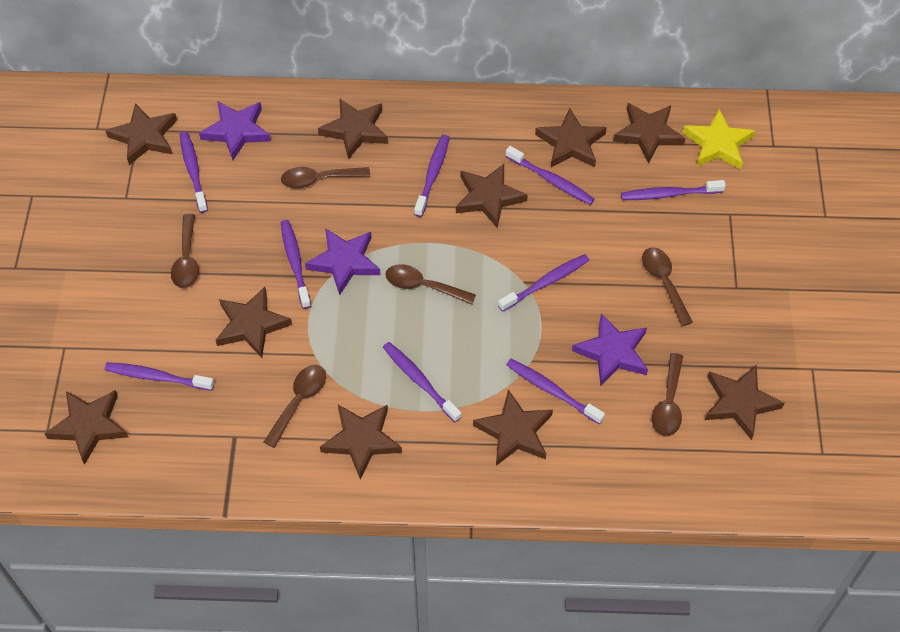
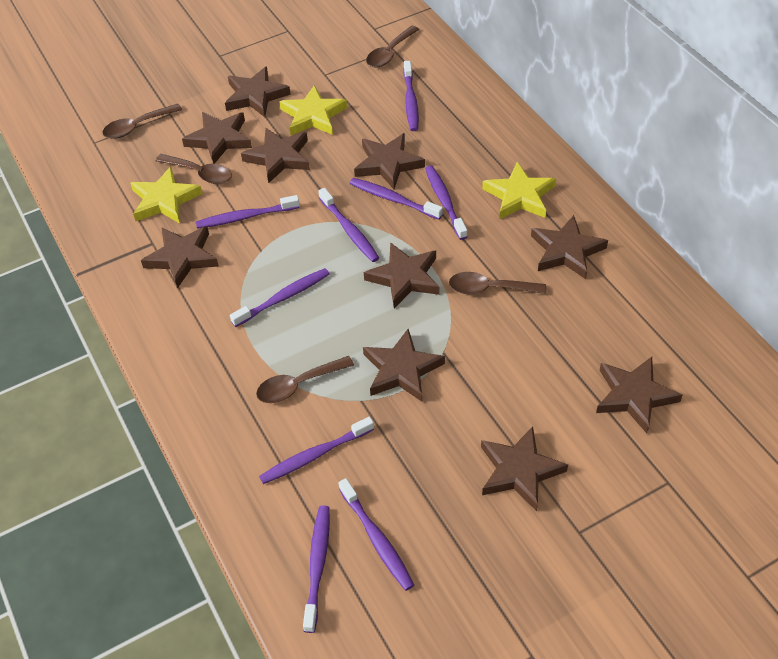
brown spoon: [171,214,199,288] [264,365,326,448] [281,167,370,189] [385,264,476,305] [642,247,693,326] [652,353,683,436] = 6 -> [102,104,182,139] [155,154,232,184] [256,356,354,403] [366,26,419,68] [449,272,546,294] = 5
purple star: [199,101,271,160] [305,228,381,295] [572,313,648,386] = 3 -> none = 0
yellow star: [682,109,755,169] = 1 -> [130,166,202,223] [279,85,347,136] [482,162,556,219] = 3

